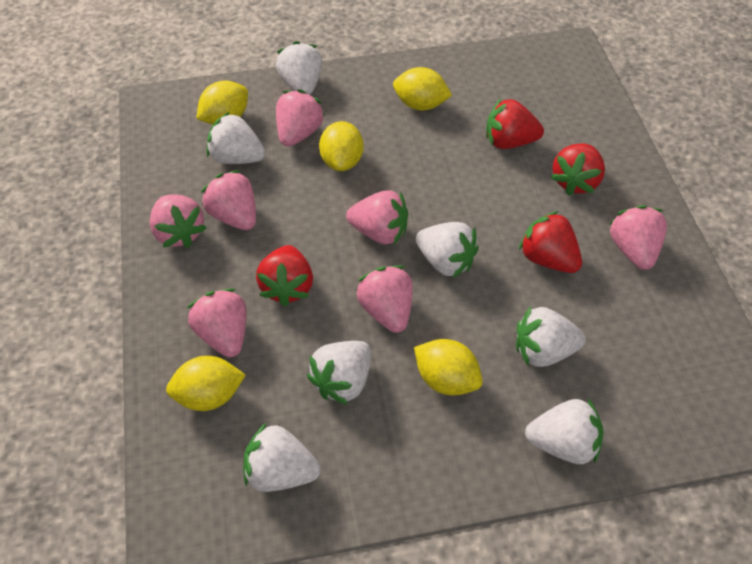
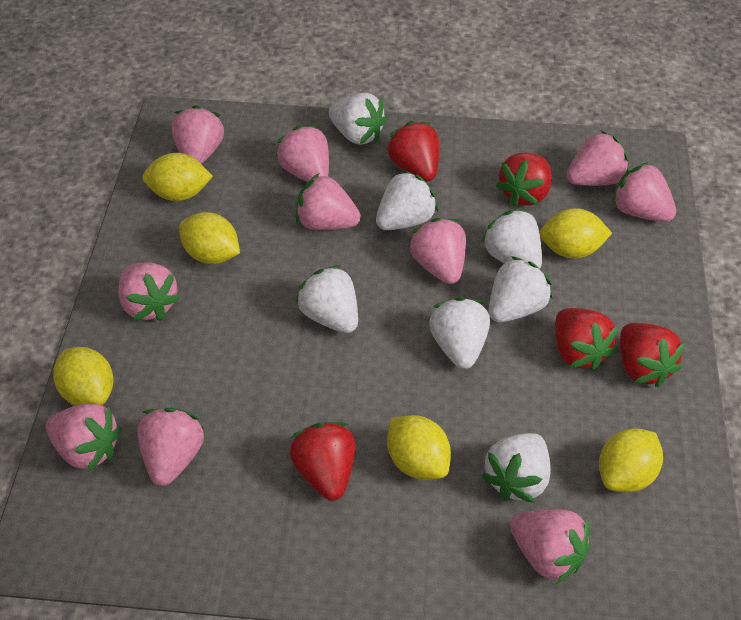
pink strawberry: [150,195,207,248] [187,288,246,357] [201,170,256,230] [276,90,325,147] [346,190,408,245] [356,266,413,333] [609,205,667,270] = 7 -> [46,403,122,472] [118,263,181,321] [137,408,205,486] [171,105,224,164] [276,126,329,182] [296,173,361,230] [409,218,466,284] [510,509,591,584] [566,131,629,186] [612,162,676,222] = 10
red strawberry: [256,245,313,307] [486,98,544,149] [519,211,582,273] [551,143,605,196] = 4 -> [289,422,356,501] [386,121,439,182] [496,153,552,207] [555,308,618,371] [620,323,685,387] = 5
yellow lemon: [166,356,246,411] [196,81,248,125] [319,121,364,171] [393,67,452,110] [414,339,482,396] = 5 -> [53,347,113,406] [142,153,213,201] [179,212,240,264] [387,415,451,480] [540,208,612,259] [599,428,663,493] = 6

